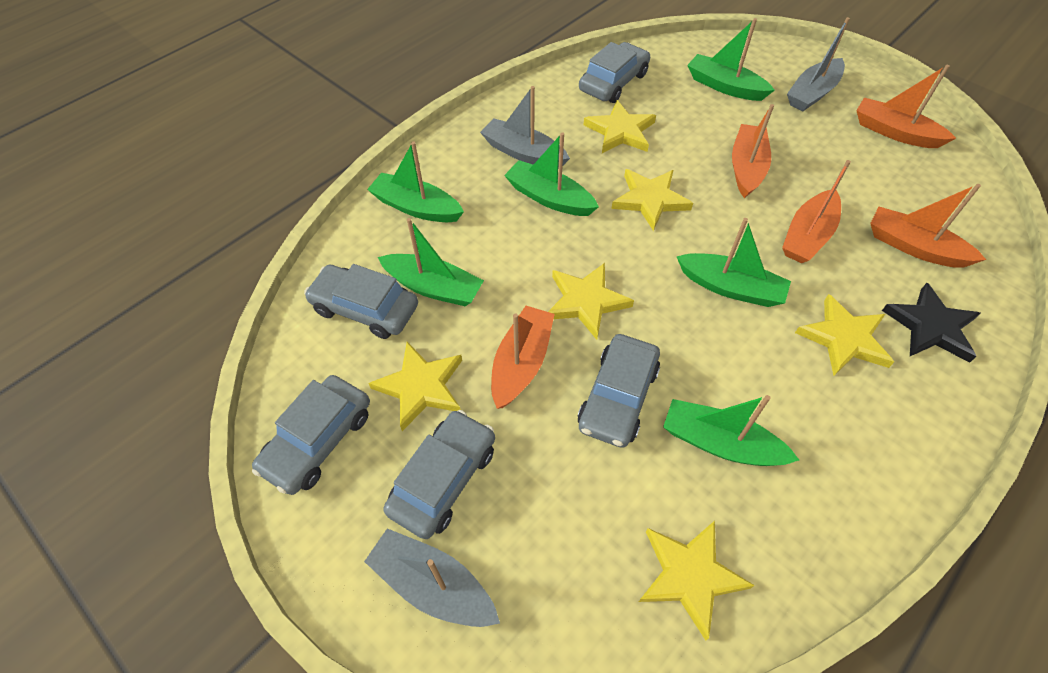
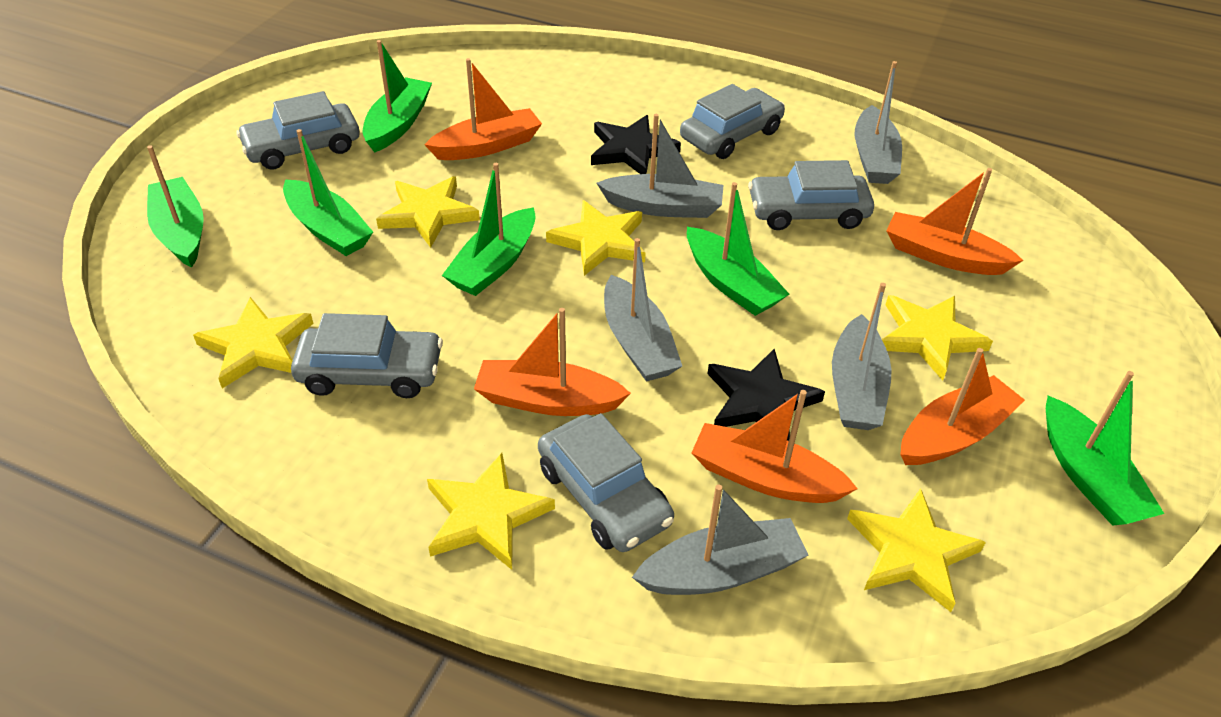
black star: [882,283,980,363] = 1 -> [591,115,681,174] [707,348,825,441] = 2
grey boat: [364,528,500,627] [480,86,570,168] [787,17,850,111] = 3 -> [597,114,723,218] [604,238,682,382] [632,484,808,595] [832,283,892,430] [855,61,902,184] = 5

